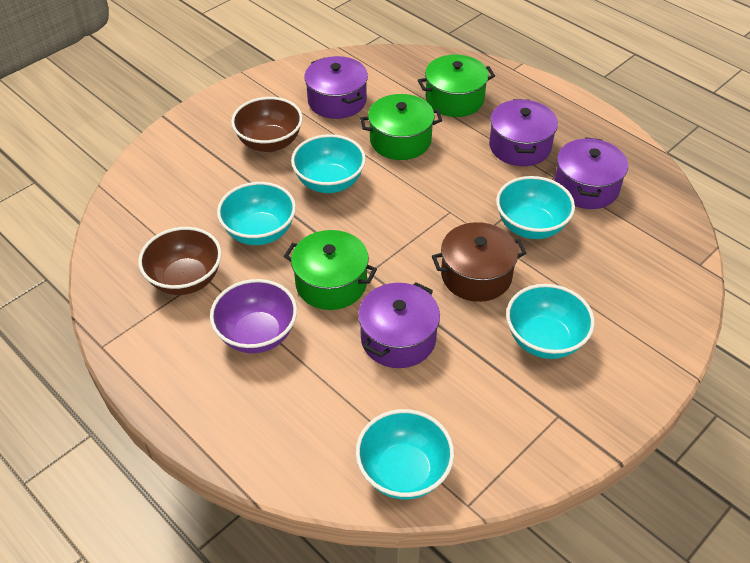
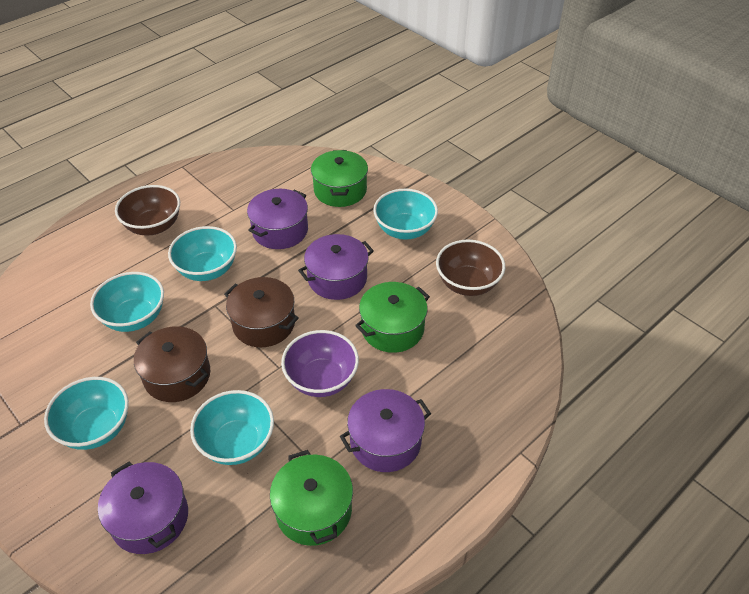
brown pot: [432,222,526,302] = 1 -> [134,326,210,402] [224,277,299,347] = 2

